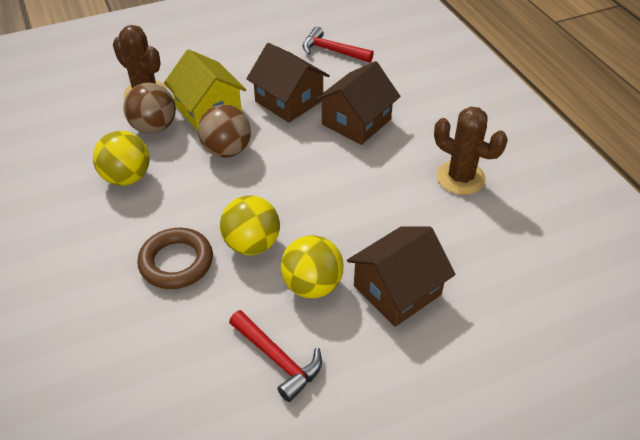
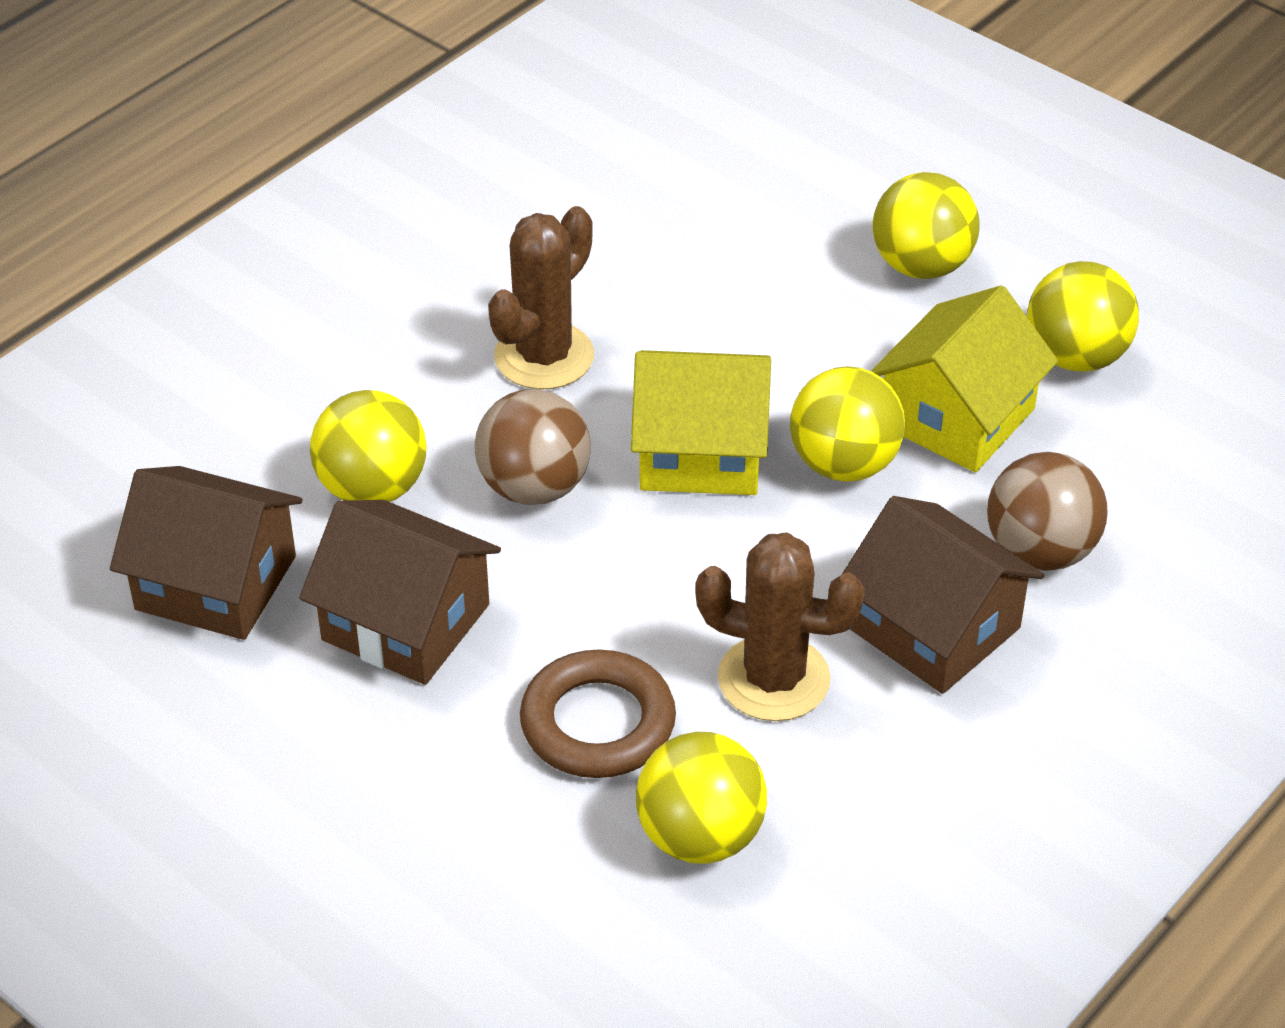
red hammer: [229,310,322,402] [302,27,374,63] = 2 -> none = 0
yellow ball: [93,131,150,186] [220,195,280,255] [280,235,344,298] = 3 -> [310,390,427,502] [636,732,767,864] [790,366,905,482] [873,172,980,279] [1027,261,1139,372] = 5
yellow house: [164,49,246,131] = 1 -> [631,350,771,495] [871,286,1058,472] = 2

